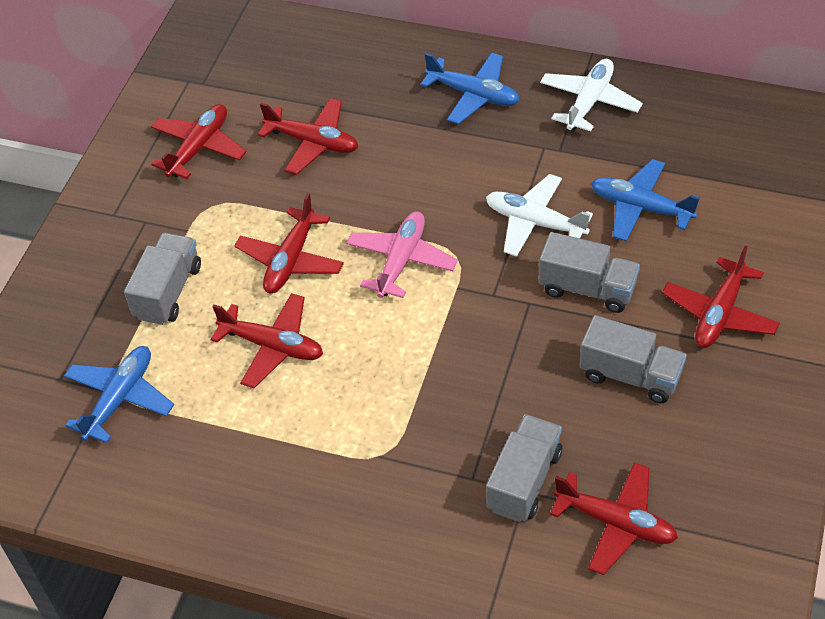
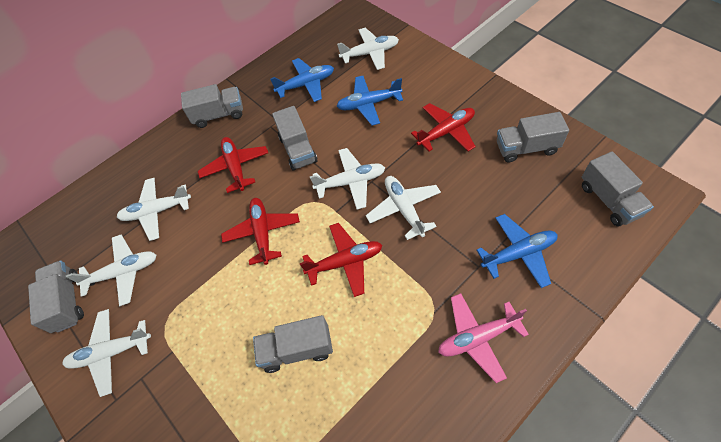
grey truck: [124,233,201,325] [486,414,562,522] [539,232,640,313] [580,315,686,403] = 4 -> [28,261,84,333] [181,84,243,128] [253,315,333,373] [272,106,318,171] [497,112,569,162] [582,151,654,226] = 6
red plane: [151,104,247,179] [211,293,323,388] [234,193,344,294] [258,98,358,175] [550,462,678,575] [662,245,780,348] = 6 -> [198,137,268,193] [221,198,300,265] [300,223,382,297] [411,103,476,152] = 4
white plane: [486,174,593,257] [540,59,643,131] = 2 -> [63,309,151,397] [66,235,156,306] [117,178,191,241] [310,148,385,210] [337,28,399,70] [366,176,441,240] = 6

